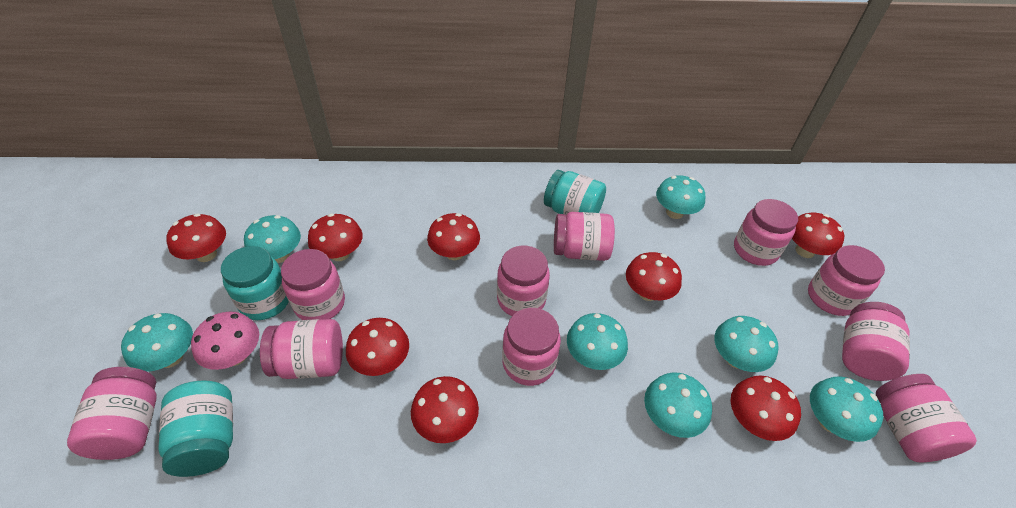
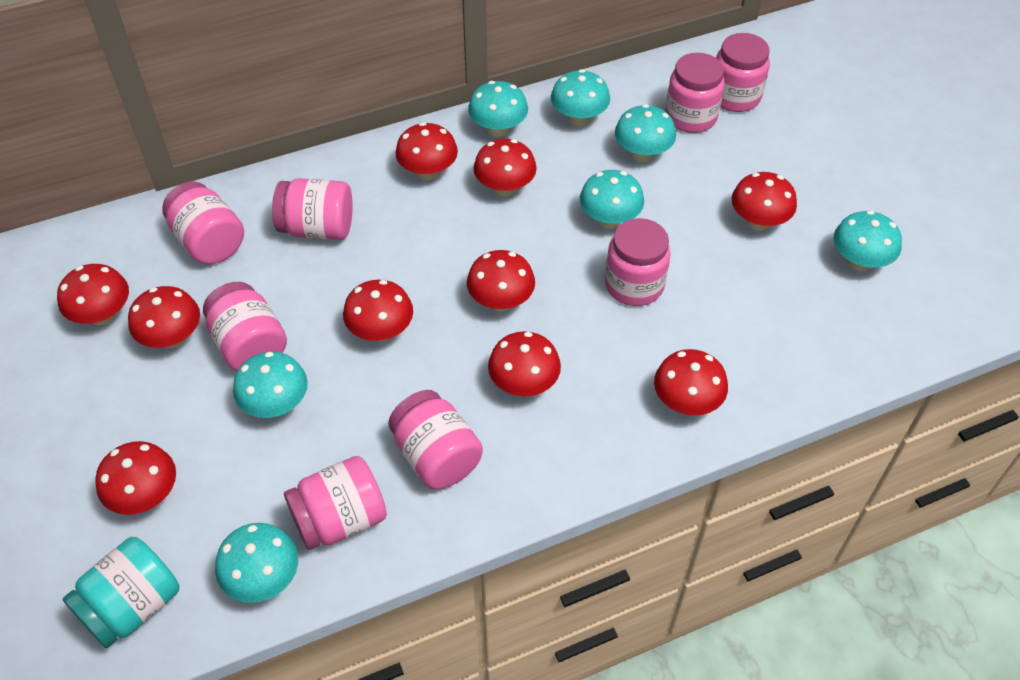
pink jar: [67,367,157,460] [260,319,343,379] [281,249,345,320] [497,246,550,316] [502,308,561,386] [554,212,615,261] [734,199,798,266] [808,245,885,316] [842,302,910,381] [876,374,977,462] = 10 -> [162,181,244,264] [203,282,287,372] [272,178,353,240] [284,456,387,550] [388,390,483,489] [605,218,671,306] [665,53,725,133] [716,33,770,112] = 8
pink mushroom: [191,312,259,370] = 1 -> none = 0
red mushroom: [166,214,226,262] [308,214,363,261] [346,318,409,376] [411,376,479,443] [427,213,480,260] [626,252,682,301] [731,376,801,441] [792,213,844,258] = 8 -> [57,264,129,325] [95,441,176,515] [128,286,200,348] [343,280,413,342] [395,122,458,180] [467,250,535,311] [473,139,537,196] [488,331,561,396] [654,349,728,416] [732,172,797,231] = 10
turquoise jar: [158,380,233,477] [221,246,289,320] [544,170,606,215] = 3 -> [63,537,179,648] = 1

